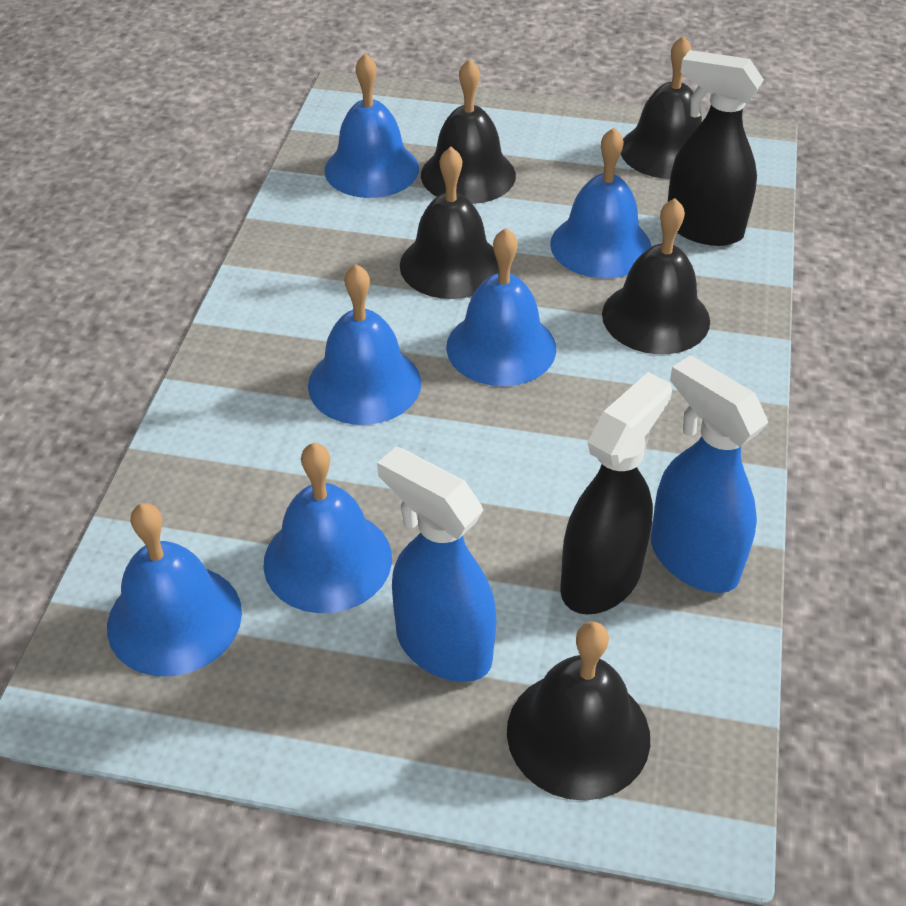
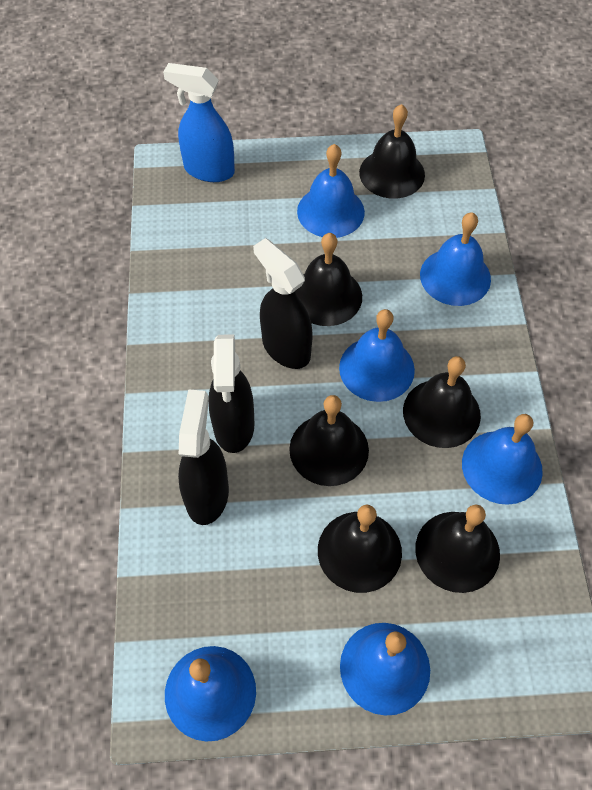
black bell: [400,147,499,299] [421,59,516,204] [507,622,650,801] [602,198,710,354] [621,36,702,179] = 5 -> [289,395,369,486] [296,233,362,326] [318,505,402,593] [359,104,425,199] [403,356,481,448] [415,504,500,593] = 6
black spray bottle: [560,372,672,615] [668,50,764,246] = 2 -> [178,389,229,525] [209,334,255,453] [253,238,313,369] = 3
blue spray bottle: [377,447,497,682] [651,355,768,593] = 2 -> [163,63,235,182] = 1

